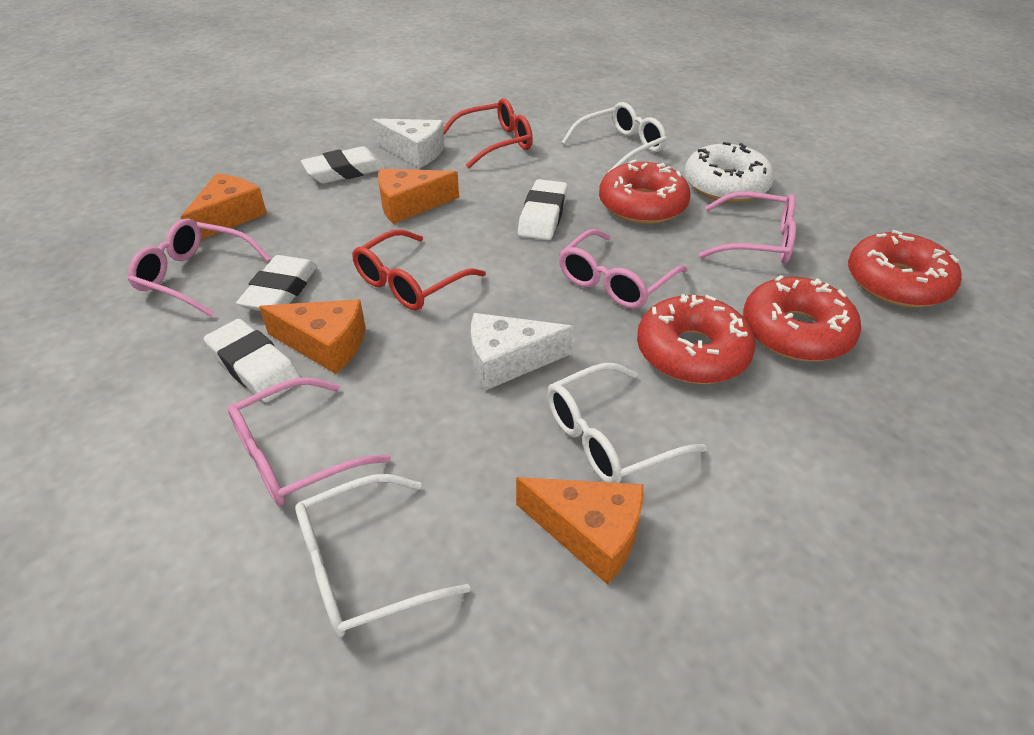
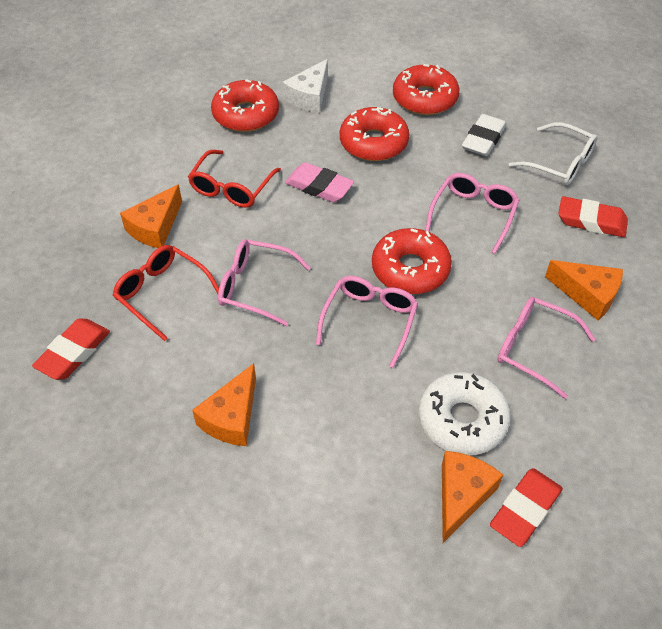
pink eraser: none = 0 -> [285,162,354,202] = 1
red eraser: none = 0 -> [32,318,110,380] [490,468,563,547] [558,196,628,237] = 3
white cheese: [372,119,445,168] [471,313,574,391] = 2 -> [283,59,328,113] = 1
white eraser: [204,319,301,402] [236,255,317,311] [301,146,385,184] [518,179,568,240] = 4 -> [462,114,507,156] = 1
white glasses: [295,474,470,638] [547,363,707,483] [561,102,667,172] = 3 -> [509,122,597,185] = 1

